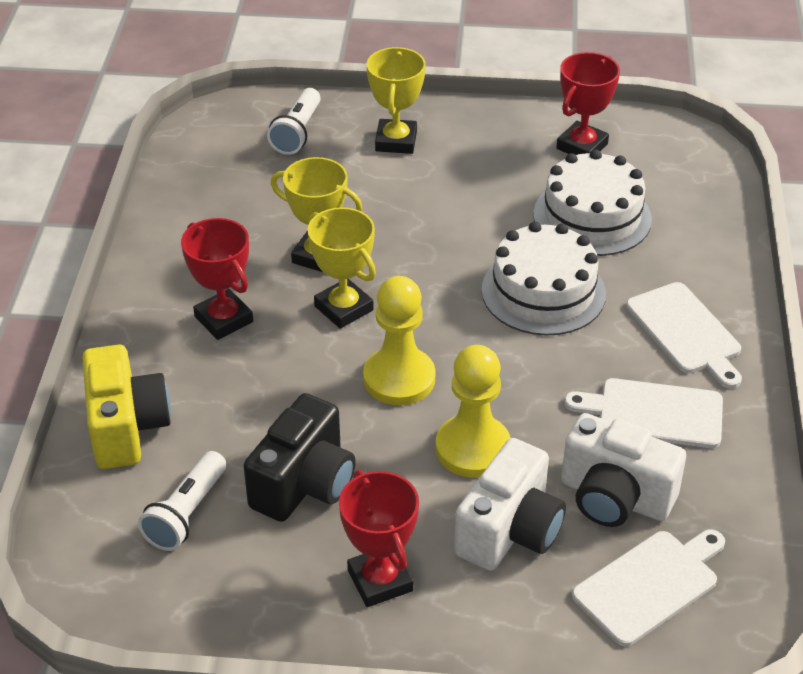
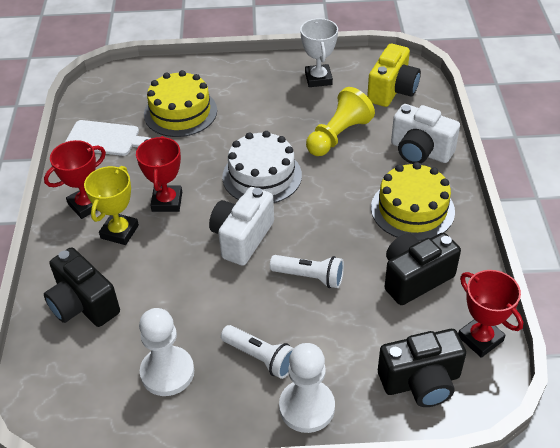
black camera: [244,393,356,522] = 1 -> [44,247,120,327] [378,329,466,407] [384,233,461,305] = 3
white cake: [481,222,606,336] [533,150,652,256] = 2 -> [222,131,302,203] = 1
white cutting board: [564,378,723,448] [572,529,725,646] [626,282,742,389] = 3 -> [65,120,151,156] = 1
white pawn: none = 0 -> [139,308,194,396] [279,343,335,433] = 2
white trophy: none = 0 -> [300,18,338,87] = 1
yellow cake: none = 0 -> [144,70,217,137] [371,162,455,241] = 2
yellow pawn: [363,276,436,405] [436,345,511,478] = 2 -> [306,87,375,156] = 1
yellow trophy: [271,157,363,272] [308,207,376,329] [367,47,425,154] = 3 -> [84,166,139,245] = 1

